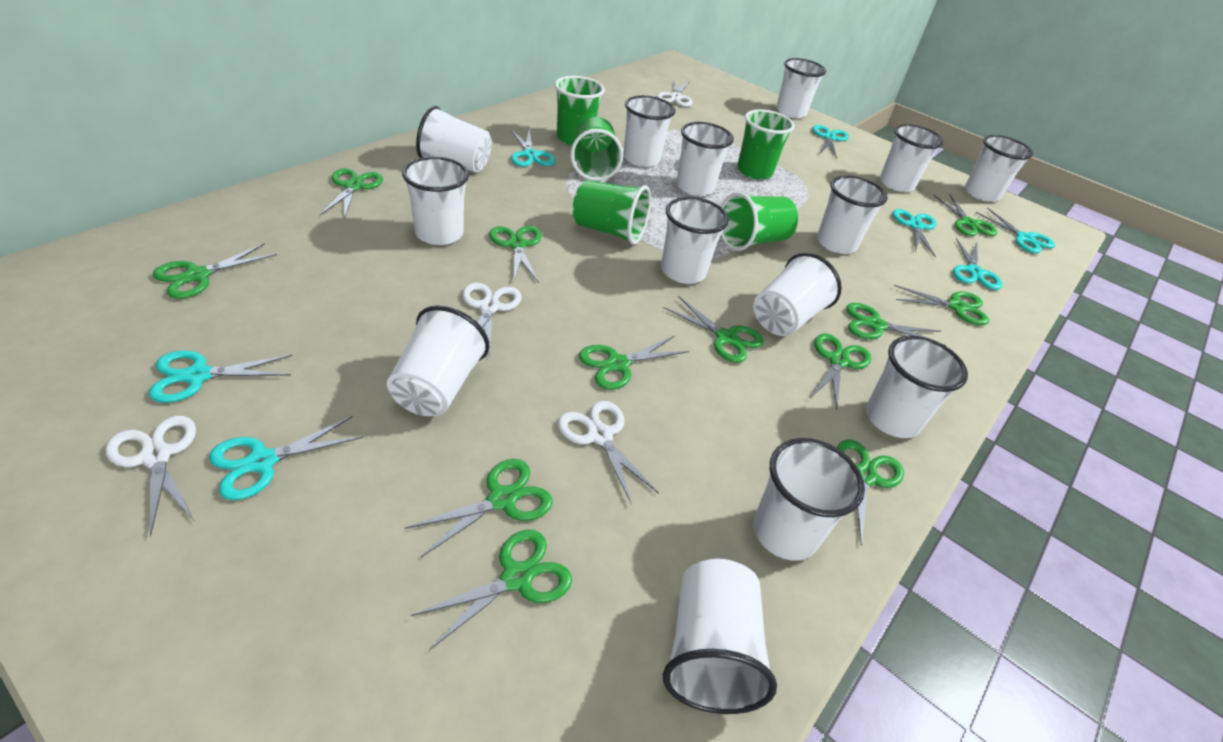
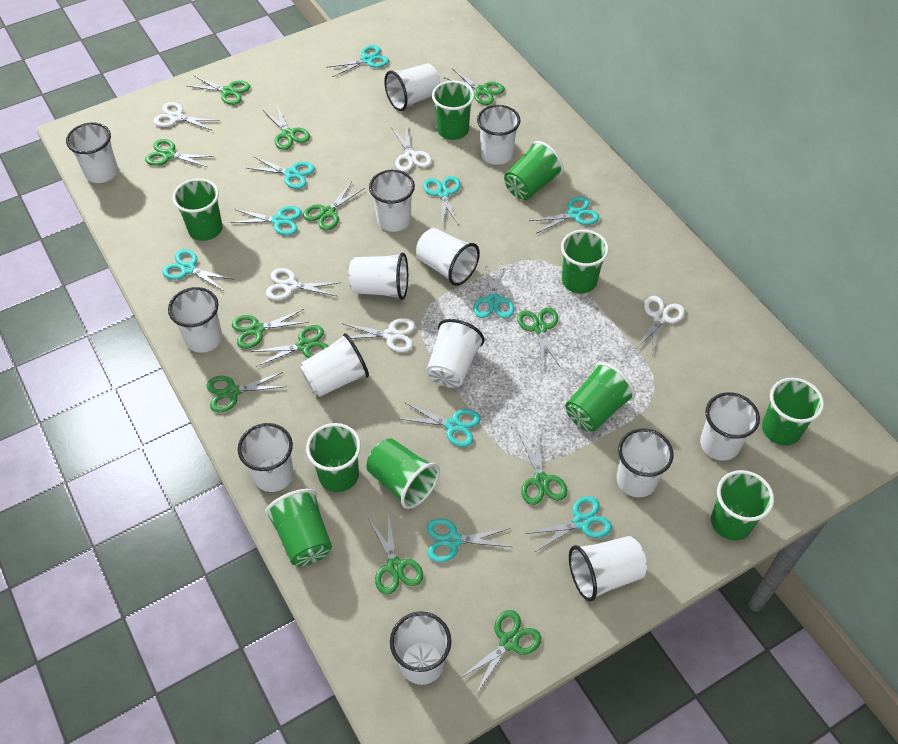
green cup: [555,76,605,146] [570,117,623,181] [573,180,651,245] [721,192,798,251] [737,109,795,180] = 5 -> [173,178,223,241] [265,489,332,566] [306,423,361,492] [366,438,440,509] [432,81,474,140] [504,141,564,200] [561,230,609,293] [566,362,635,432] [711,470,774,540] [762,377,824,446] = 10
turquoise scissors: [149,350,293,403] [209,416,363,500] [511,130,555,167] [812,125,849,159] [892,209,936,258] [953,238,1003,290] [975,208,1055,254] = 7 -> [162,249,233,291] [230,206,302,235] [247,156,315,189] [326,45,389,77] [400,403,481,447] [423,176,461,226] [427,518,511,562] [473,263,514,318] [525,496,612,552] [529,196,599,233] = 10
white scissors: [106,416,196,536] [463,283,522,354] [558,401,659,503] [657,81,693,107] = 4 -> [154,102,220,131] [266,268,341,300] [342,318,415,352] [391,125,432,172] [636,296,685,356] = 5

